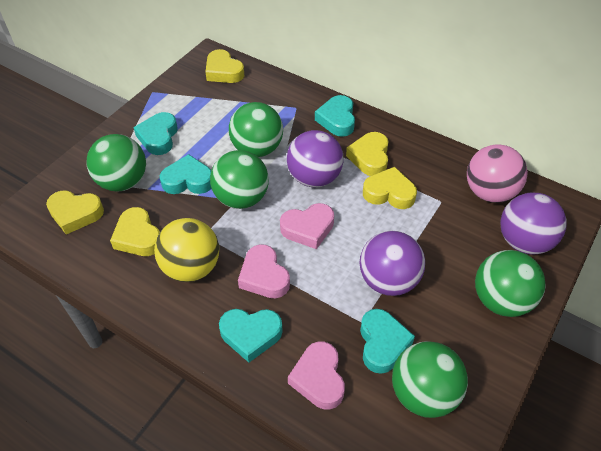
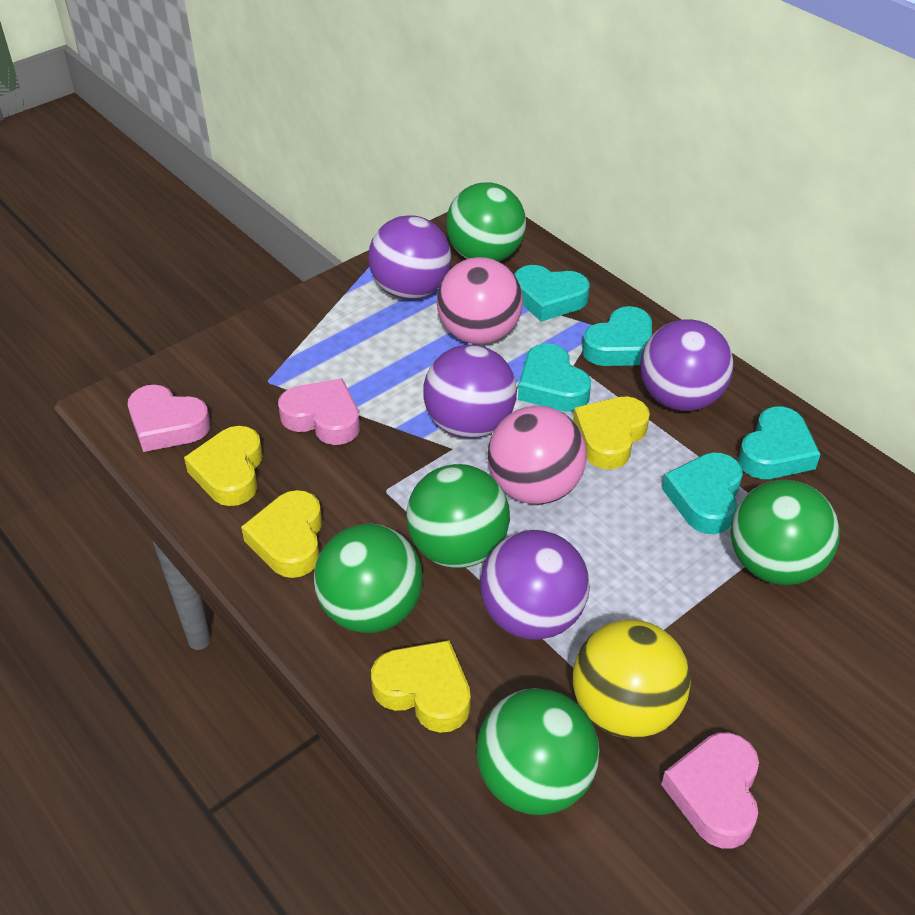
pink ball: [467,145,528,203] = 1 -> [437,257,523,344] [488,406,587,504] = 2
purple ball: [287,130,343,187] [359,231,425,296] [500,192,567,255] = 3 -> [368,215,451,299] [423,344,517,438] [480,530,590,640] [640,319,734,411] = 4
yellow heart: [46,190,104,234] [110,207,160,256] [205,49,244,83] [346,132,389,176] [363,167,417,209] = 5 -> [184,426,263,506] [241,490,322,578] [371,640,471,733] [573,397,650,469] = 4

